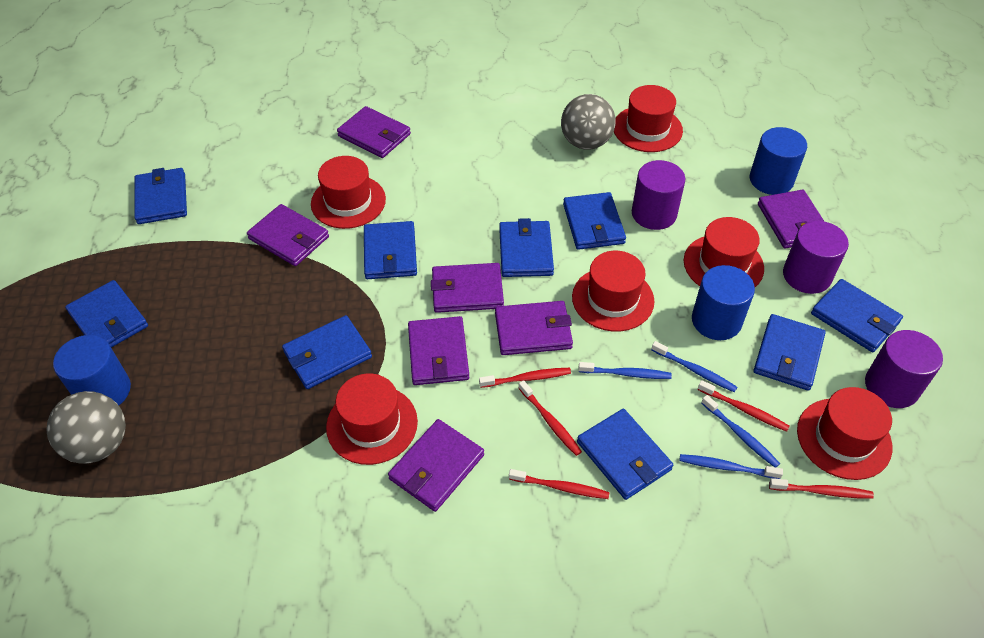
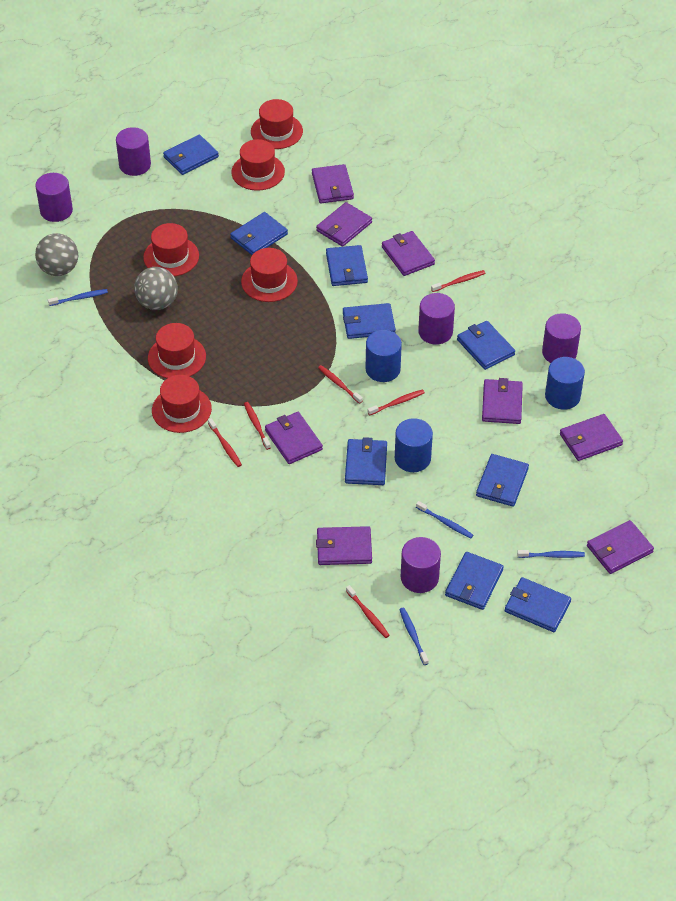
purple cylinder: [632,160,685,230] [783,221,849,294] [865,330,943,408] = 3 -> [35,173,73,222] [116,127,151,176] [401,537,441,593] [418,293,455,345] [542,313,581,363] = 5
purple wallet: [247,204,329,266] [337,106,411,158] [388,419,484,512] [408,316,469,385] [431,263,504,313] [495,301,573,355] [758,190,825,249] = 7 -> [265,412,323,464] [312,164,354,203] [316,202,372,247] [316,526,372,565] [382,231,435,276] [482,378,523,424] [560,414,623,461] [587,520,654,574] = 8
red toothbrush: [479,368,571,388] [509,469,610,499] [519,380,582,456] [698,380,790,432] [769,478,874,499] = 5 -> [208,418,242,467] [244,402,271,450] [318,365,363,404] [346,585,390,638] [368,389,425,415] [431,270,486,292] = 6

